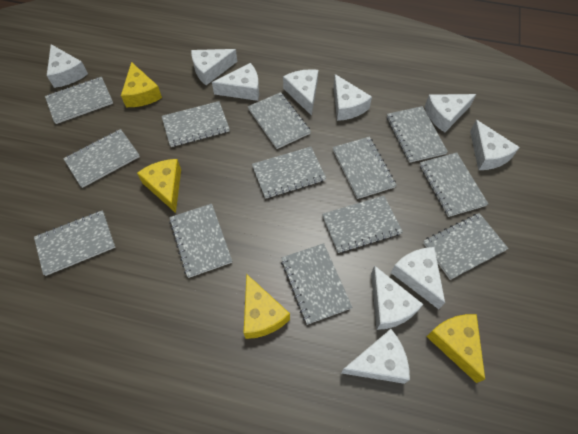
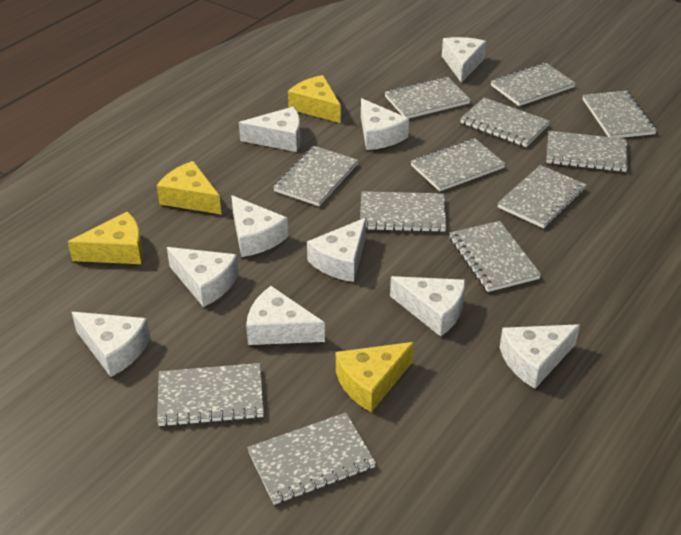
grey notebook: [34,210,115,276] [45,77,113,124] [63,129,140,188] [162,101,230,147] [169,204,232,278] [248,92,311,149] [252,147,326,199] [281,243,352,325] [322,196,403,253] [333,137,396,199] [387,106,448,163] [420,153,488,217] [423,213,509,280] = 13 -> [157,363,264,427] [247,413,376,505] [273,146,358,206] [360,191,446,232] [384,77,471,118] [411,138,506,191] [449,221,541,292] [460,98,550,147] [491,63,576,106] [497,165,586,228] [546,131,628,172] [583,90,657,138] = 12

